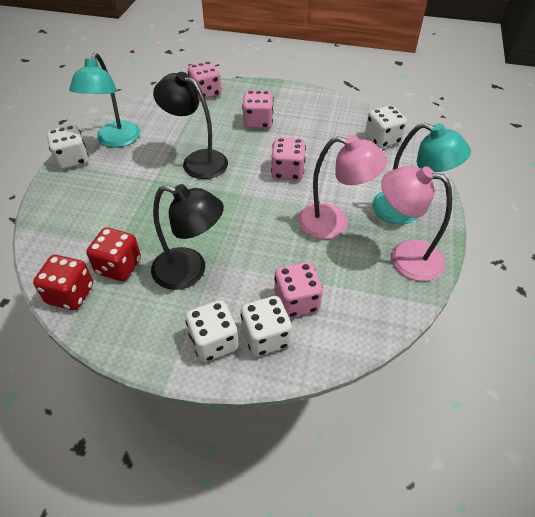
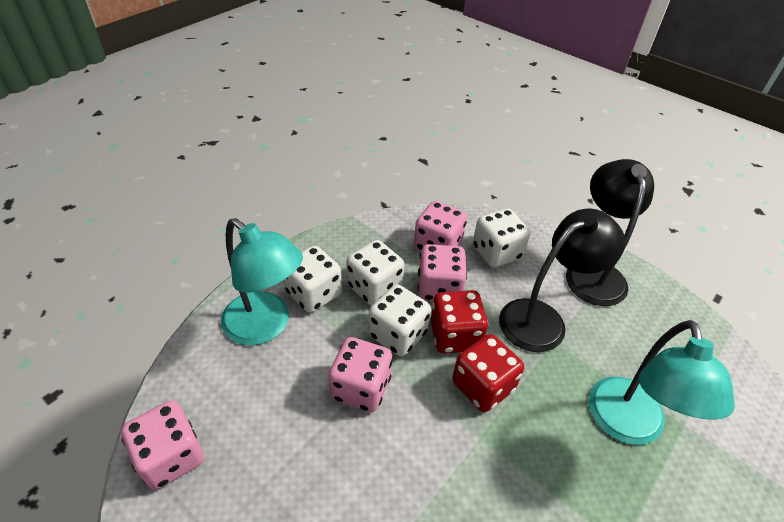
pink lamp: [298,135,387,239] [381,166,452,281] = 2 -> none = 0

